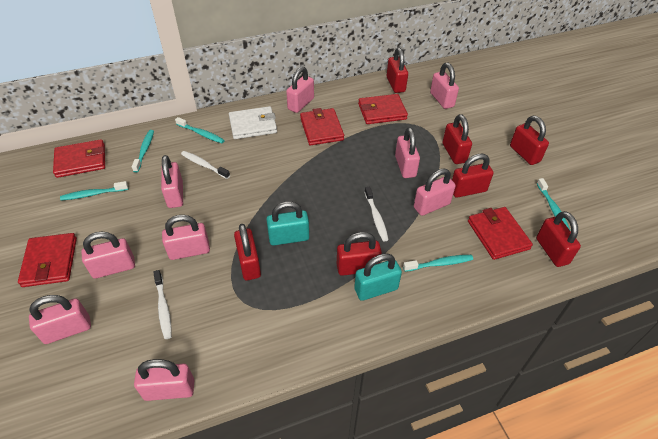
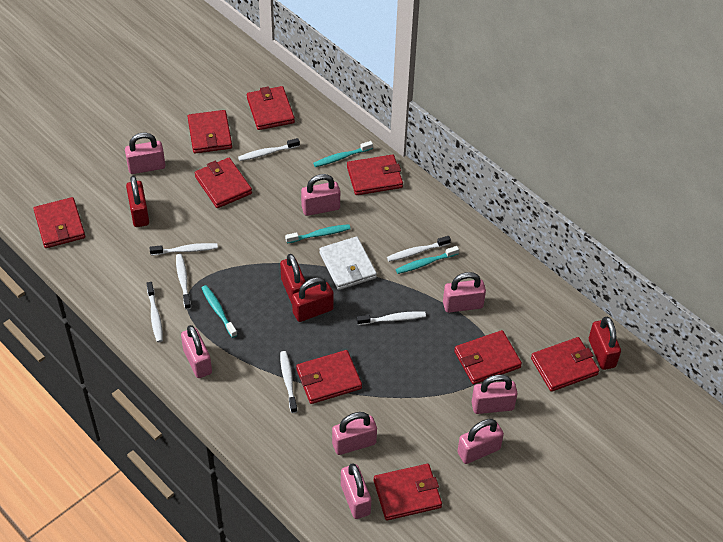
pink padlock: [29,295,91,344] [81,232,135,279] [134,359,194,401] [161,155,183,208] [162,215,210,260] [286,67,314,113] [395,127,420,178] [414,168,456,216] [430,63,459,109] = 9 -> [125,133,165,174] [181,325,212,378] [301,174,340,216] [332,412,377,455] [341,463,371,519] [443,272,486,313] [457,419,504,464] [472,374,517,414] = 8
red padlock: [234,224,261,281] [337,232,382,276] [387,47,408,93] [443,114,472,164] [452,154,494,198] [510,116,549,165] [536,211,581,267] = 7 -> [126,176,149,227] [280,254,306,304] [292,277,334,322] [589,316,621,370] = 4
red wallet: [18,233,77,287] [53,139,105,178] [300,108,344,145] [358,94,408,124] [468,207,533,260] = 5 -> [33,197,85,248] [187,110,232,153] [195,158,252,208] [247,86,295,130] [296,350,362,404] [347,155,403,195] [374,464,442,521] [454,330,522,384] [531,337,600,392] = 9
turquoise padlock: [266,201,309,246] [354,253,402,301] = 2 -> none = 0
turquoise toothbrush: [60,181,128,201] [132,130,154,173] [175,117,225,143] [403,255,473,272] [537,178,570,230] = 5 -> [202,285,237,338] [285,224,351,243] [313,141,373,167] [396,246,459,274] = 4
white toothbrush: [153,270,172,339] [181,151,230,179] [364,187,389,242] = 3 -> [146,282,163,342] [150,243,218,255] [176,254,191,310] [238,138,300,161] [280,351,297,413] [357,311,426,325] [387,236,451,262] = 7

